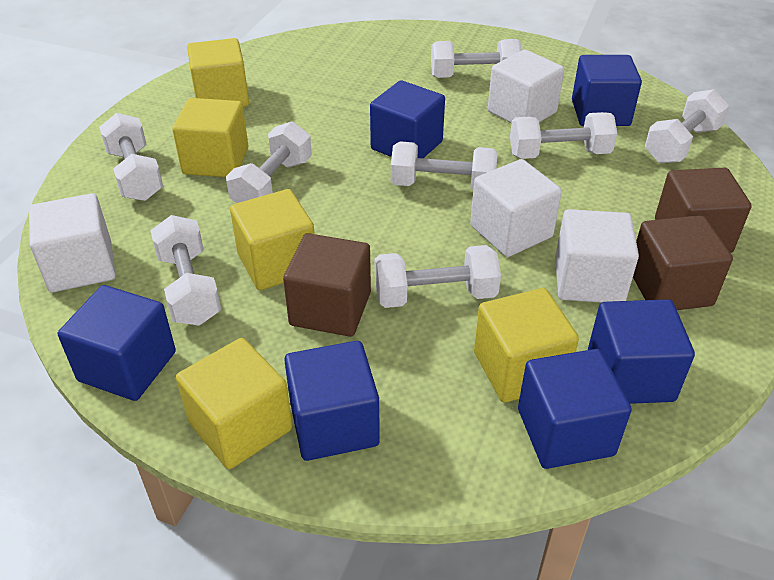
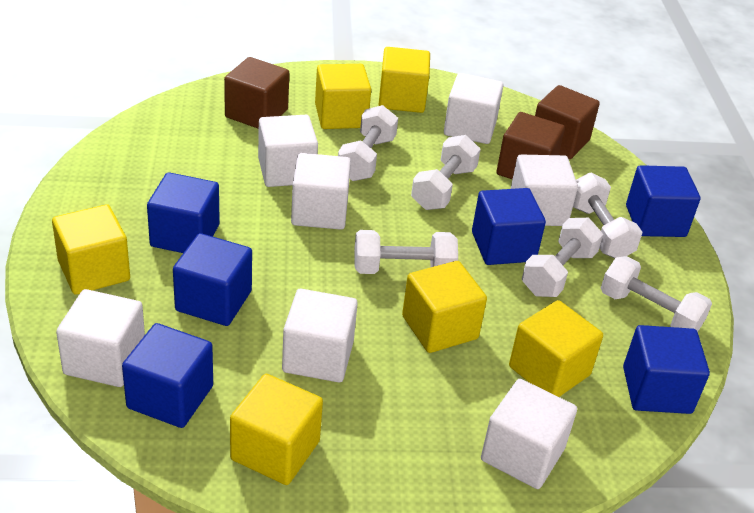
white cube: [29,193,116,292] [470,159,562,257] [488,49,564,123] [555,209,639,303] = 4 -> [56,289,145,387] [258,115,318,187] [282,289,358,382] [291,153,351,230] [444,73,504,144] [481,379,577,489] [511,155,578,226] = 7
white dumbbell: [99,113,163,201] [150,215,221,326] [226,121,312,203] [374,245,501,308] [391,141,498,189] [431,39,521,78] [510,112,617,159] [645,89,729,163] = 8 -> [338,105,398,181] [354,230,458,274] [411,135,481,210] [522,218,603,297] [573,173,643,258] [601,256,712,332] = 6
yellow cube: [172,98,248,177] [176,338,292,469] [187,38,249,107] [230,189,315,290] [474,288,579,402] = 5 -> [52,204,130,295] [230,374,323,485] [315,64,371,129] [379,47,430,113] [402,261,487,353] [509,300,603,397] = 6

